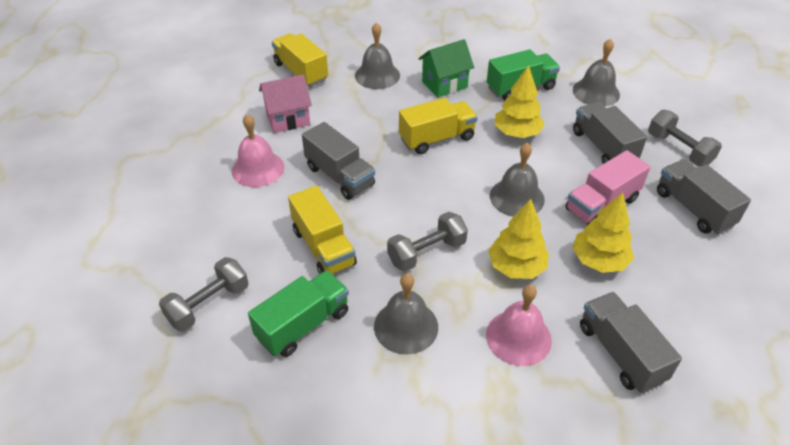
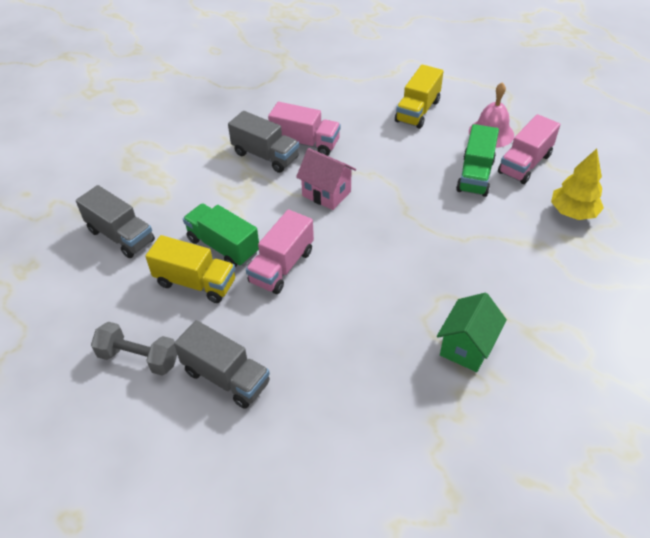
grey bell: [355,22,400,89] [374,273,438,355] [490,143,545,217] [573,39,620,106] = 4 -> none = 0
grey dumbbell: [159,257,249,331] [387,212,468,272] [648,110,722,166] = 3 -> [91,322,177,376] = 1
grey truck: [302,122,375,200] [573,102,647,164] [580,292,682,393] [657,159,751,235] = 4 -> [76,185,155,258] [174,320,270,409] [228,111,299,173] = 3
pink bell: [232,114,284,187] [486,285,552,366] = 2 -> [469,82,514,148] = 1
pink truck: [565,150,650,225] = 1 -> [246,210,314,294] [268,102,341,156] [498,114,560,184] = 3
yellow tree: [488,199,549,279] [495,65,544,138] [573,192,634,273] = 3 -> [551,149,604,220] = 1
yellow truck: [272,33,328,87] [288,186,357,274] [399,98,478,154] = 3 -> [145,235,235,303] [395,64,443,129] = 2

